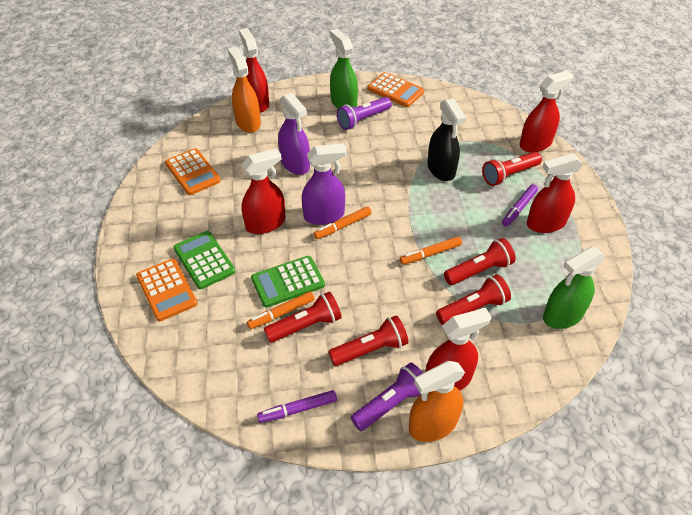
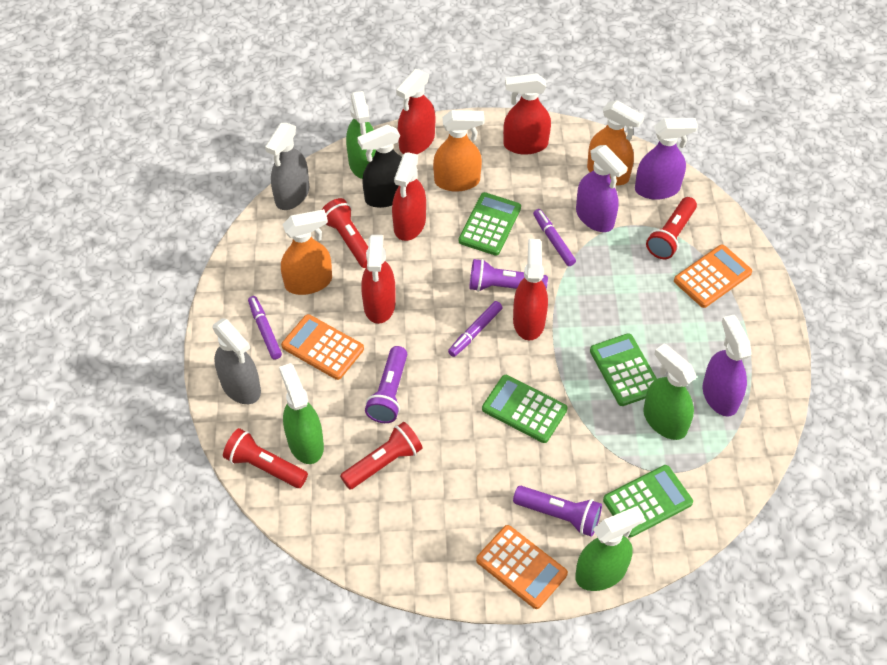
green calculator: [174,231,236,289] [251,256,325,308] = 2 -> [459,192,521,256] [482,375,567,443] [590,333,657,406] [603,465,693,538] = 4
green spray bottle: [330,29,358,109] [543,246,606,329] = 2 -> [279,363,324,464] [346,91,376,179] [575,506,644,591] [643,343,697,440] = 4
grey spray bottle: none = 0 -> [213,318,261,404] [265,123,309,210] = 2
orange marker: [247,291,315,329] [313,206,372,239] [400,236,462,265] = 3 -> none = 0
orange spray bottle: [228,47,261,133] [409,361,465,442] = 2 -> [281,209,332,295] [433,110,484,192] [587,100,644,185] = 3
purple flashlight: [337,97,392,130] [351,363,423,431] = 2 -> [365,346,407,423] [469,259,548,292] [513,486,602,537] = 3
purple marker: [257,390,337,423] [502,184,538,227] = 2 -> [248,296,282,359] [448,301,503,357] [533,209,576,266] = 3
purple spray bottle: [278,92,310,175] [302,144,347,225] = 2 -> [576,145,628,232] [635,118,698,200] [703,315,752,417] = 3
red flashlight: [264,291,342,343] [328,315,409,366] [436,274,511,325] [444,238,516,285] [482,152,542,186] = 5 -> [223,428,308,488] [322,198,368,268] [340,422,423,489] [646,197,697,259] = 4

